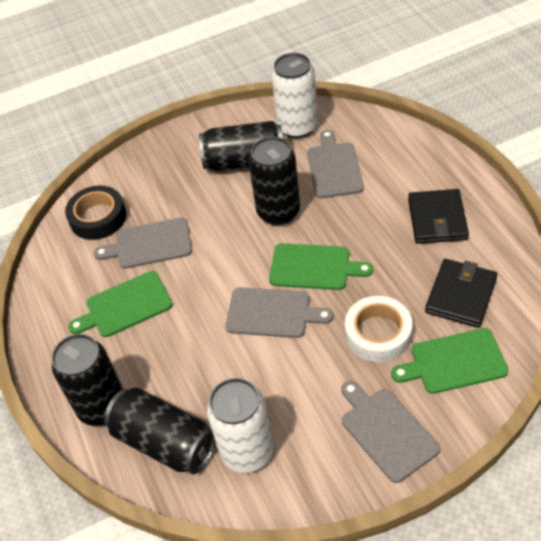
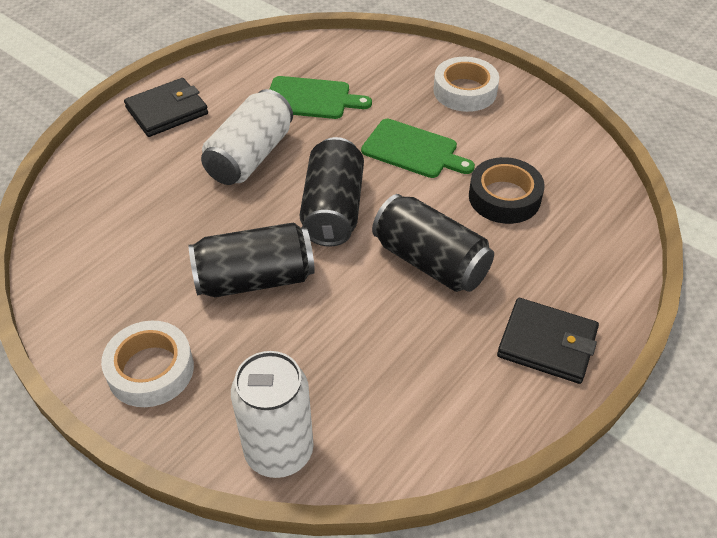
black can: [52,334,123,426] [104,387,216,475] [199,121,283,171] [249,136,300,225] = 4 -> [188,222,315,297] [300,137,364,247] [372,194,494,292] = 3
green cutting board: [68,271,173,337] [269,243,373,290] [391,328,509,394] = 3 -> [269,76,372,119] [361,119,475,178] = 2
grey cutting board: [94,217,192,269] [226,287,333,338] [307,130,364,198] [341,381,440,483] = 4 -> none = 0
white tape: [345,296,412,362] = 1 -> [101,321,194,407] [433,57,499,112] = 2

